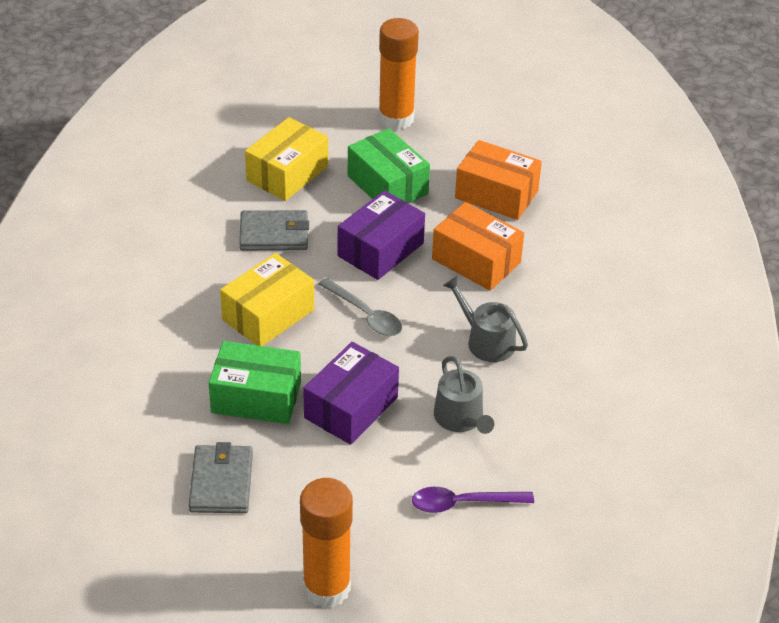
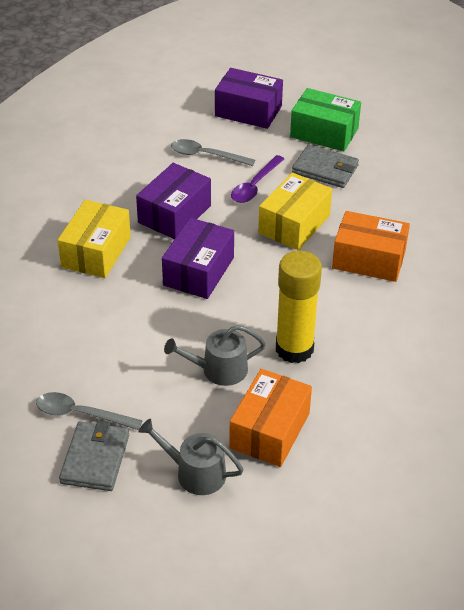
green box: [208,341,301,424] [348,128,430,204] = 2 -> [290,88,361,152] = 1
grey spoon: [319,278,402,336] = 1 -> [36,392,143,430] [171,139,255,166] = 2
orange glue stick: [300,478,353,608] [378,18,419,130] = 2 -> none = 0
purple box: [303,342,399,445] [338,190,425,280] = 2 -> [136,163,211,239] [162,218,234,299] [215,68,283,129] = 3
yellow glue stick: none = 0 -> [276,251,322,363] = 1

